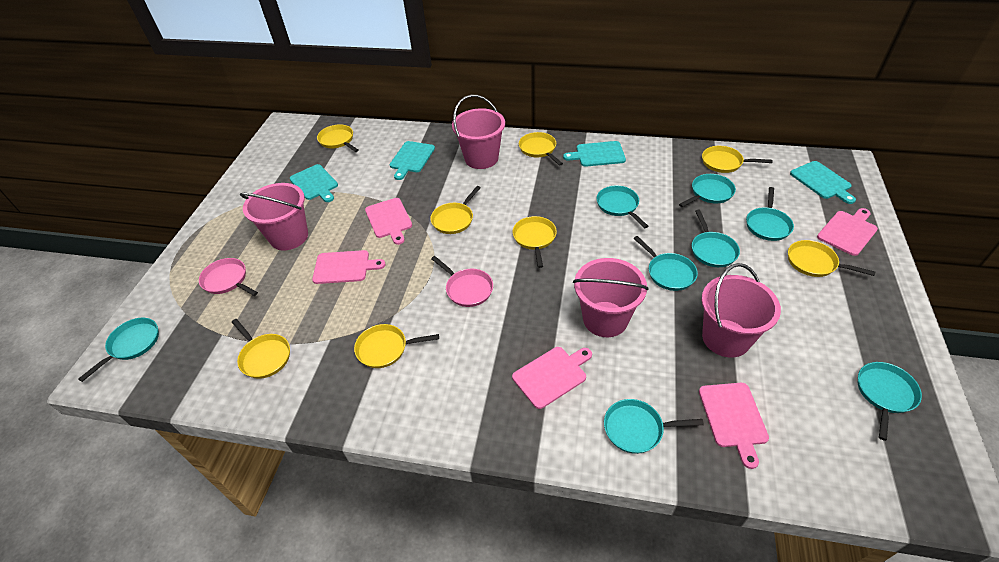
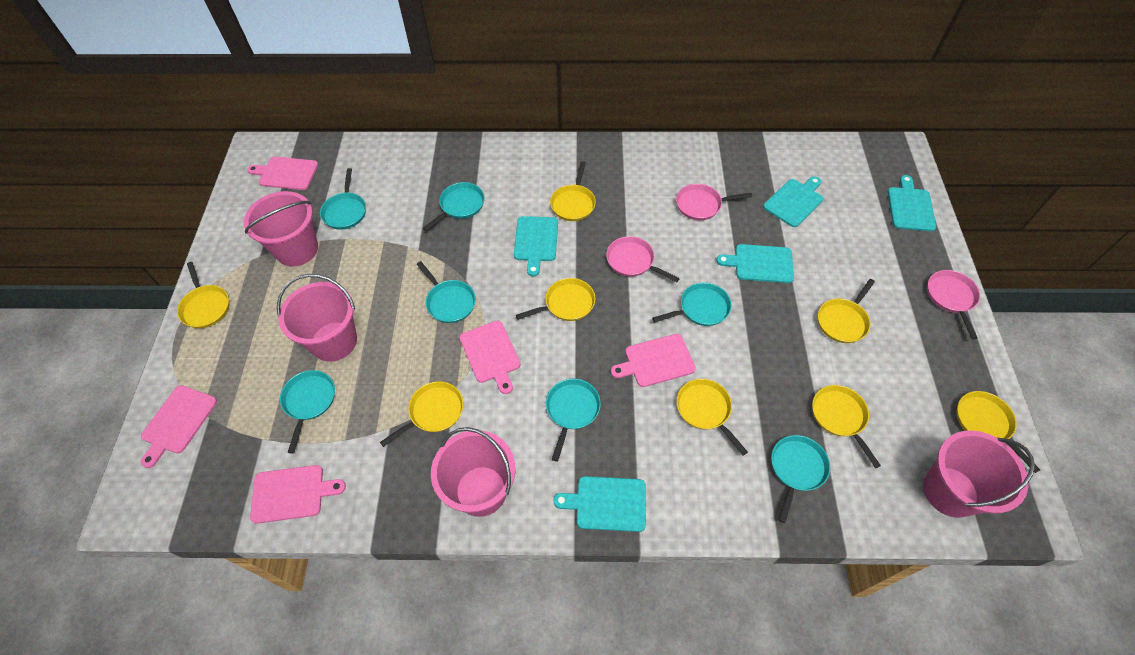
pink pan: [199,258,258,296] [431,256,493,307] = 2 -> [606,236,680,282] [676,184,752,220] [927,270,980,339] = 3
turquoise cutting board: [290,164,338,202] [390,141,435,180] [563,141,626,167] [790,161,856,204] = 4 -> [514,216,558,276] [553,476,646,532] [716,244,794,283] [763,177,823,227] [888,175,936,231] = 5
turquoise pan: [78,318,159,382] [596,185,649,228] [604,399,704,454] [634,236,698,291] [679,174,736,207] [692,210,740,267] [746,187,794,241] [858,362,922,441] = 8 -> [280,370,335,453] [320,168,366,230] [417,261,476,323] [423,182,485,231] [546,379,601,462] [652,282,732,326] [771,435,830,523] = 7

